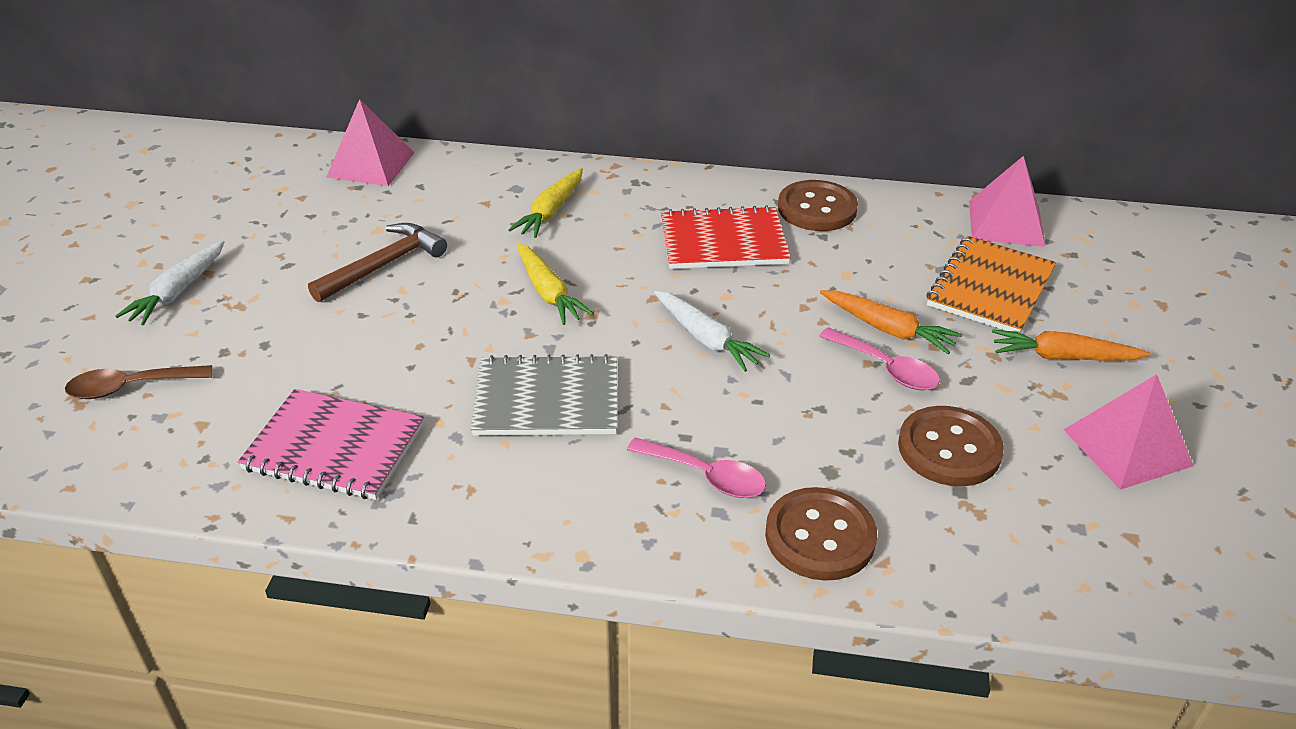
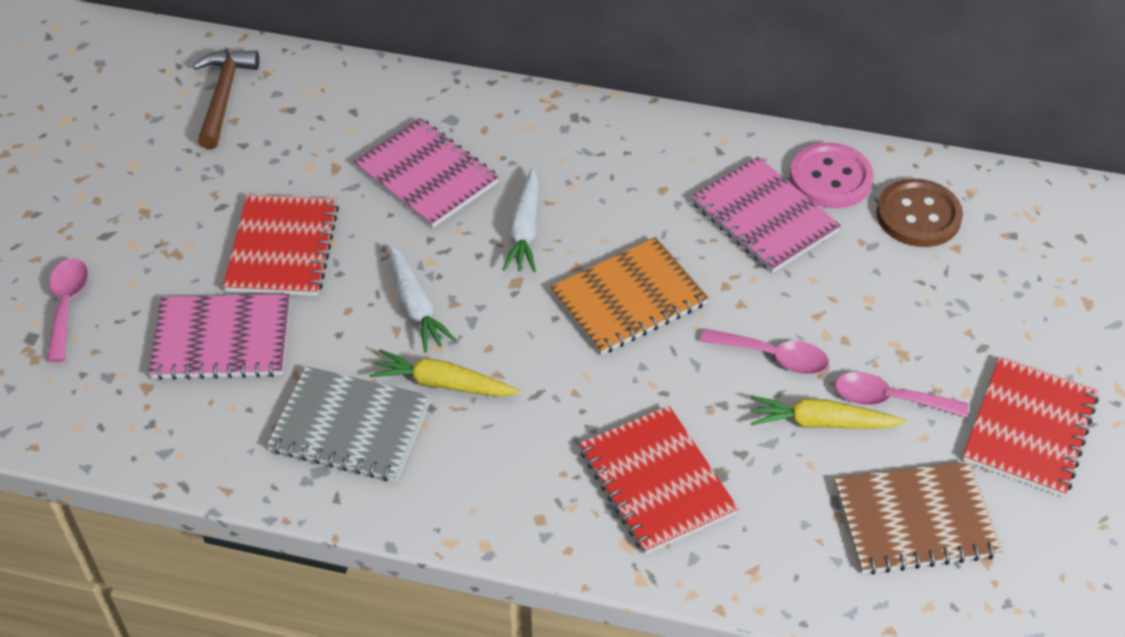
brown button: [765,487,877,581] [778,180,858,231] [898,406,1004,486] = 3 -> [876,179,963,247] = 1
brown notebook: none = 0 -> [834,461,1003,575] = 1
brown spoon: [65,365,212,399] = 1 -> none = 0
orange carrot: [820,290,962,354] [992,329,1151,361] = 2 -> none = 0
pink button: none = 0 -> [790,142,874,208] = 1
pink notebook: [238,389,424,500] = 1 -> [149,294,290,380] [353,118,499,228] [691,157,841,273] = 3
pink pyramid: [327,99,414,186] [969,156,1045,247] [1063,374,1194,490] = 3 -> none = 0
pink spoon: [627,437,766,498] [819,327,940,390] = 2 -> [47,258,88,362] [700,329,829,374] [835,372,968,417] = 3
red notebook: [661,205,791,269] = 1 -> [223,194,339,296] [579,406,739,554] [962,356,1099,497] = 3

